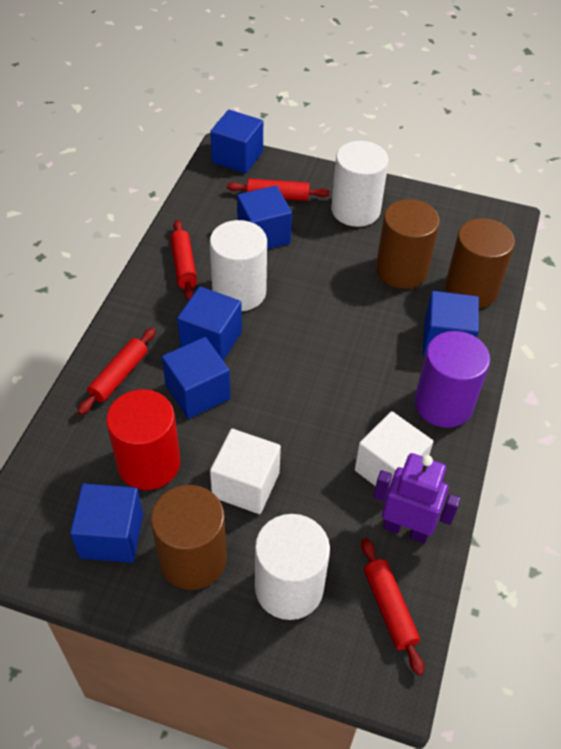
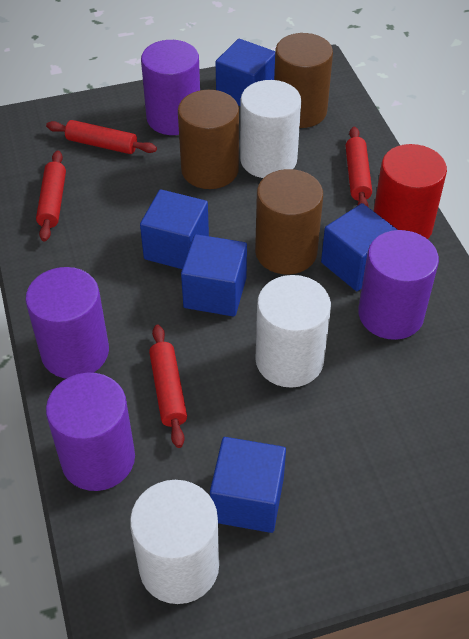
blue cube: [70,483,143,563] [162,337,231,419] [177,286,242,361] [210,110,263,174] [237,186,292,249] [423,291,479,355] = 6 -> [140,189,209,269] [181,234,247,317] [210,437,286,533] [216,39,275,106] [321,203,398,291] = 5
purple cylinder: [415,331,490,428] = 1 -> [25,267,109,379] [46,372,135,491] [141,40,200,135] [358,230,439,340] = 4
purple robot: [373,453,461,543] = 1 -> none = 0
white cube: [210,429,281,514] [355,411,433,486] = 2 -> none = 0

